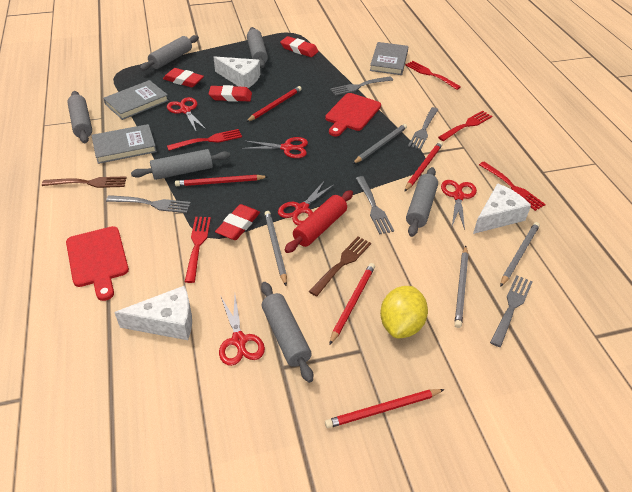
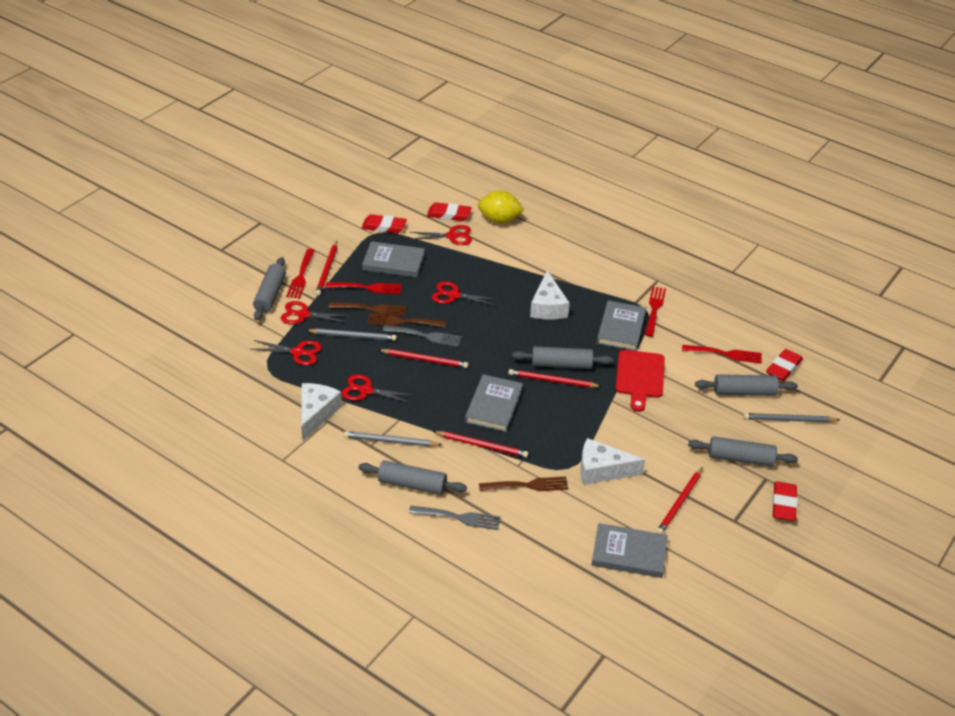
brown fork: [42,176,127,188] [309,236,371,297] = 2 -> [328,302,406,316] [367,314,446,327] [479,477,568,491] = 3
grey book: [91,124,157,164] [103,80,169,120] [370,42,408,75] = 3 -> [362,241,425,278] [465,374,523,432] [591,523,668,578] [597,301,646,351] = 4
grey fork: [106,195,191,213] [330,76,393,96] [356,176,394,234] [408,107,438,150] [490,275,532,347] = 5 -> [383,325,462,347] [409,506,501,530] = 2
grey pencil: [264,211,287,286] [353,124,407,164] [454,246,468,328] [500,222,540,287] = 4 -> [306,329,397,341] [344,431,442,447] [744,413,840,423] = 3
grey rolling pin: [67,91,92,144] [131,149,230,180] [140,35,199,70] [247,27,268,68] [261,282,313,383] [406,167,438,237] = 6 -> [253,257,286,321] [358,460,467,495] [512,346,613,369] [688,436,798,467] [695,374,798,396] = 5
red cutting board: [66,226,129,301] [325,93,381,137] = 2 -> [615,350,665,412] = 1
red fork: [167,129,242,151] [185,217,211,283] [406,61,461,90] [438,111,492,141] [479,161,546,211] = 5 -> [286,249,315,299] [325,282,402,294] [645,286,666,337] [682,345,762,363] = 4
red rolling pin: [285,190,353,253] = 1 -> none = 0

